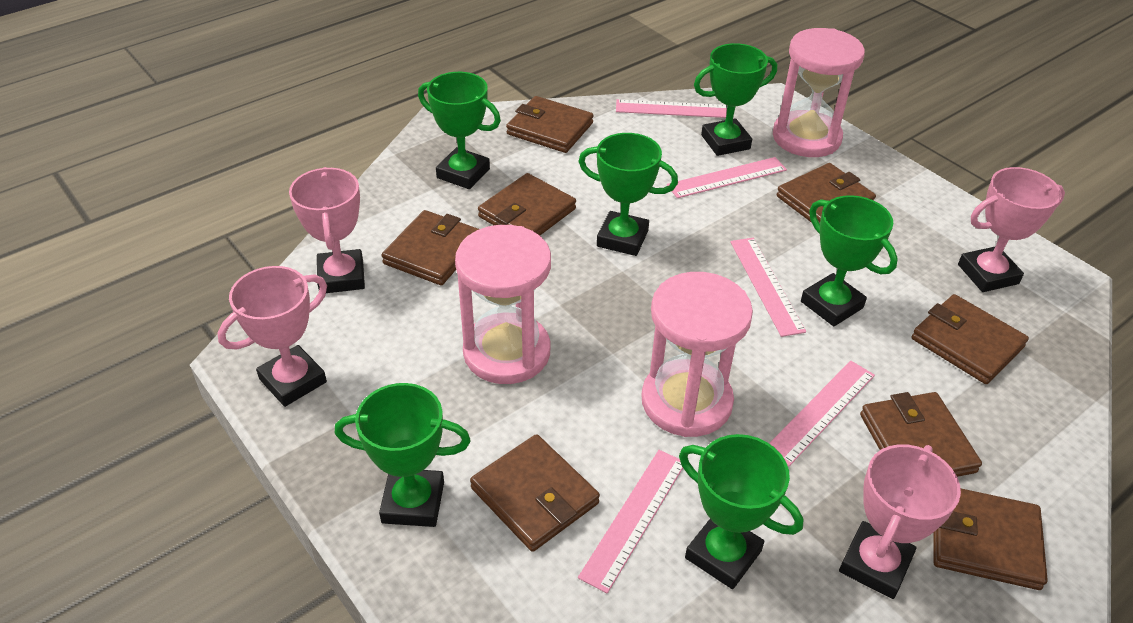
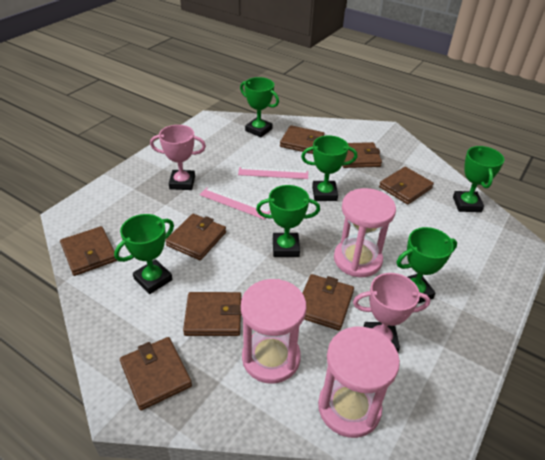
pink ruler: [578,450,683,593] [616,99,727,118] [667,157,787,198] [730,238,806,337] [769,361,875,466] = 5 -> [200,187,271,219] [238,167,308,179] = 2
pink trophy: [218,266,327,407] [289,167,365,293] [839,444,961,599] [958,167,1065,292] = 4 -> [150,125,206,190] [353,273,430,352] = 2

